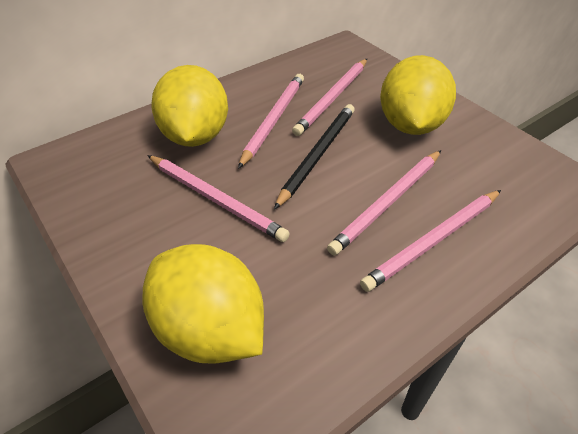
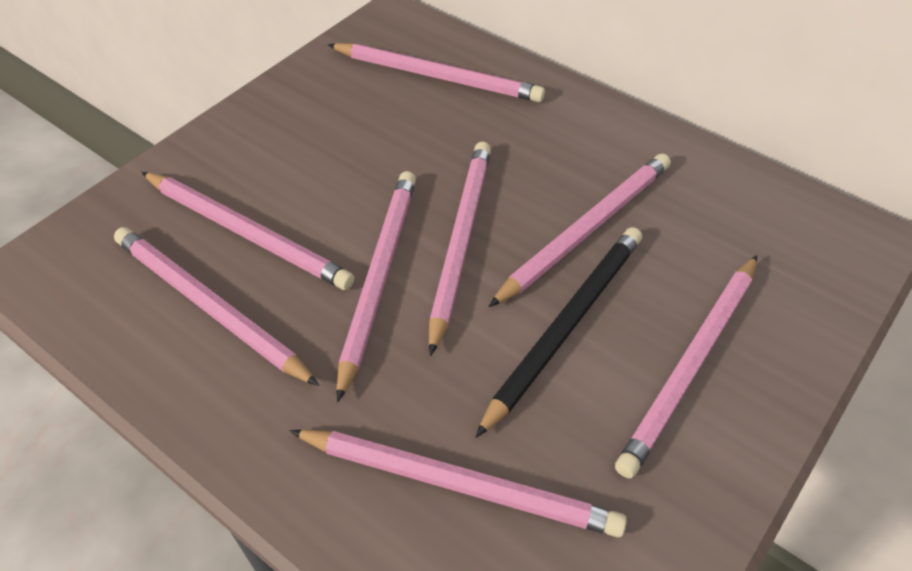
pink pencil: [147,155,290,242] [238,74,304,169] [292,59,367,136] [327,150,441,255] [360,190,501,292] = 5 -> [114,227,319,386] [141,172,354,290] [290,429,627,537] [328,43,545,102] [336,171,416,402] [429,142,491,356] [488,153,671,307] [615,255,757,478] = 8
yellow lemon: [142,244,264,363] [151,65,228,147] [380,55,456,135] = 3 -> none = 0

